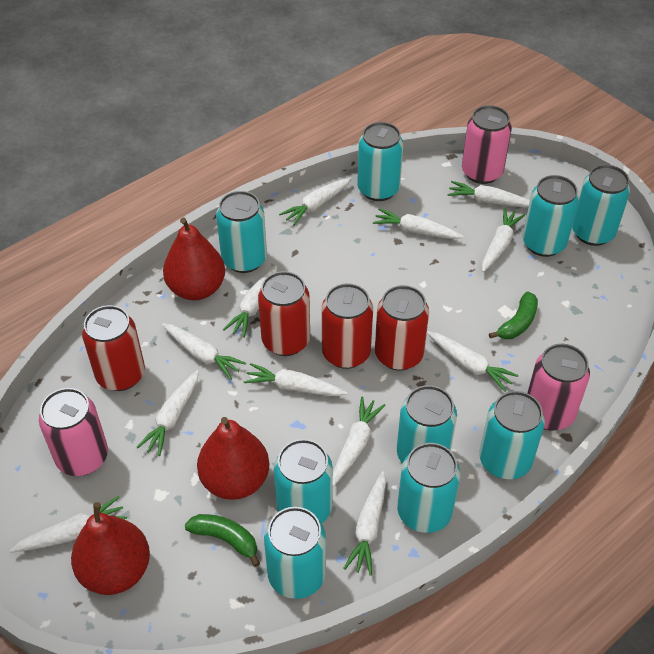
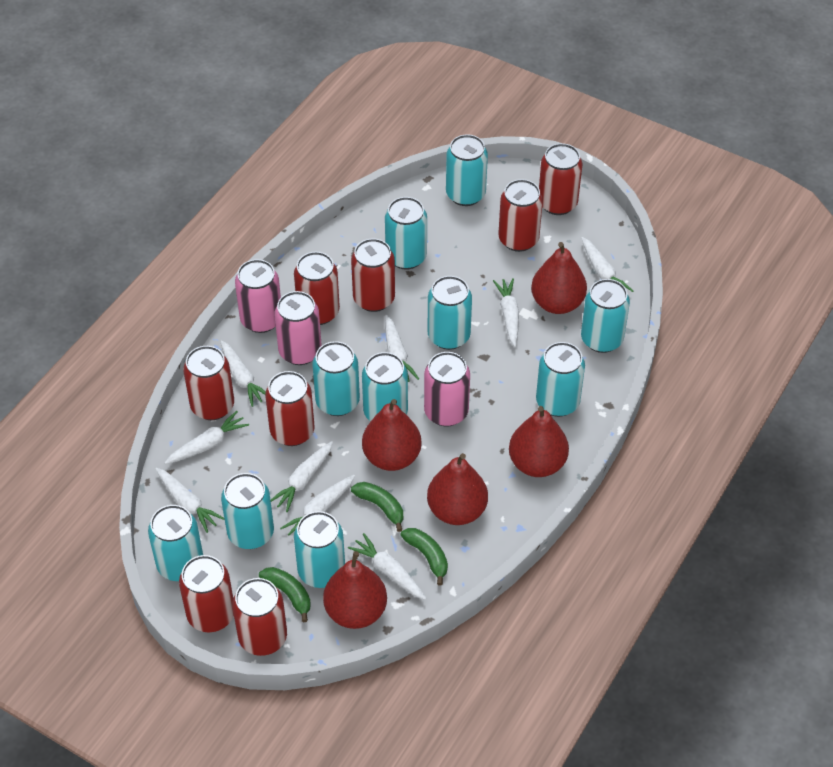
green banana: [185,514,260,567] [489,291,538,339] = 2 -> [259,567,311,622] [351,482,403,532] [400,528,448,586] = 3
red can: [82,305,145,391] [258,271,310,356] [321,283,373,369] [375,285,429,371] = 4 -> [179,555,234,632] [183,346,234,420] [232,578,287,656] [265,371,315,446] [294,252,340,325] [351,239,395,312] [498,179,543,252] [539,143,583,215] = 8
red pear: [71,502,150,595] [163,218,225,300] [197,417,269,500] = 3 -> [323,551,387,629] [362,399,422,471] [427,453,488,525] [509,406,569,477] [531,242,587,314] = 5
turquoise can: [216,191,267,273] [264,507,326,599] [274,439,333,523] [357,122,403,201] [397,385,457,464] [397,443,460,533] [479,391,545,479] [523,175,579,257] [572,165,630,246] = 9 -> [148,505,203,581] [221,473,274,549] [294,511,345,588] [312,341,360,416] [362,352,408,422] [385,197,427,270] [428,276,472,350] [446,134,488,206] [536,342,585,417] [581,279,630,353] = 10
white carrot: [10,496,127,553] [136,370,199,456] [162,323,246,380] [223,266,277,338] [244,363,347,396] [279,177,352,226] [333,397,386,487] [343,471,386,576] [373,208,464,239] [427,332,519,392] [447,181,530,208] [482,208,525,272] = 12 -> [156,468,224,533] [165,411,249,464] [220,340,266,407] [271,441,333,512] [280,475,355,535] [348,533,427,600] [385,314,419,382] [493,278,519,347] [581,237,633,292] = 9

